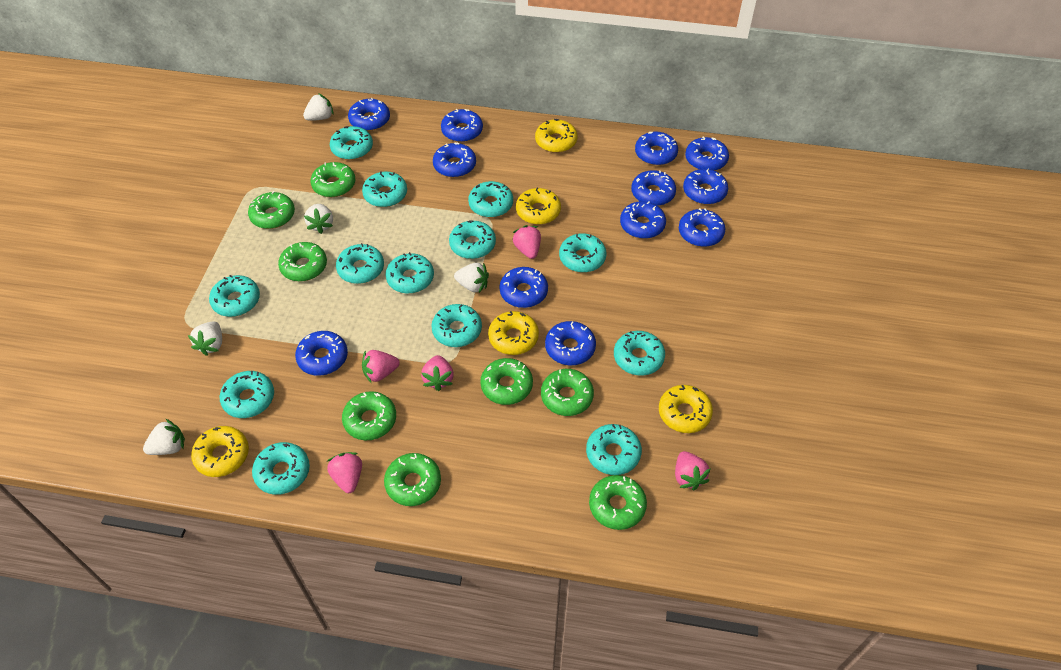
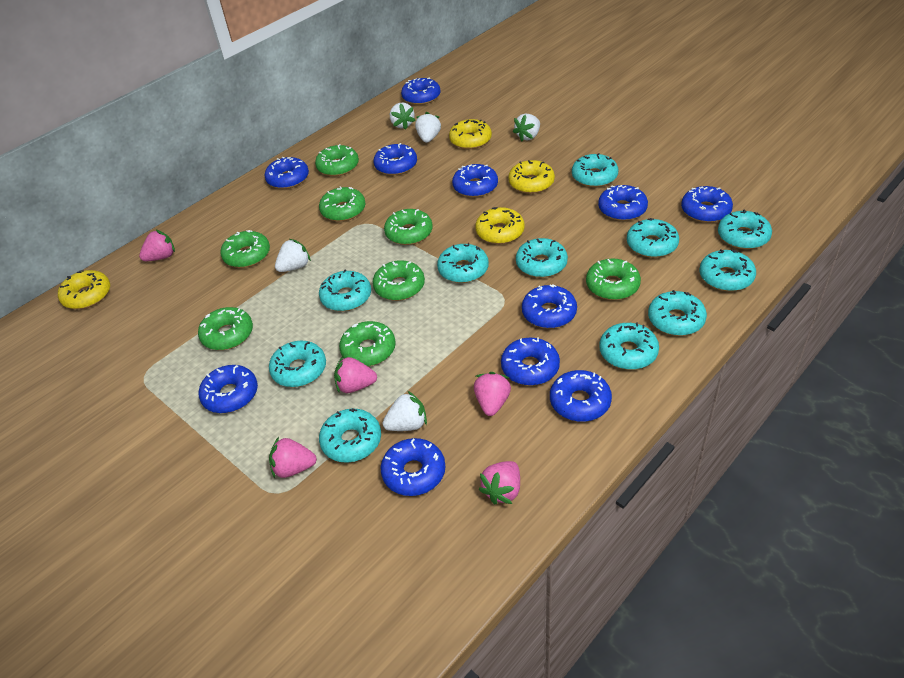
blue donut: [295,331,348,376] [348,98,390,131] [433,142,476,177] [441,109,483,142] [499,267,548,308] [545,321,596,365] [620,201,666,239] [631,170,676,206] [635,132,678,165] [679,208,725,247] [683,169,728,204] [685,137,729,171] = 12 -> [199,365,258,413] [264,157,309,189] [373,143,417,175] [381,438,446,496] [401,77,441,105] [452,164,498,197] [501,338,560,386] [522,284,577,328] [550,370,612,422] [598,185,648,221] [681,186,733,223] = 11
turquoise donut: [209,275,260,317] [220,371,274,418] [252,442,310,495] [330,126,373,160] [336,243,384,284] [362,171,407,207] [386,252,434,294] [431,304,482,347] [449,220,496,259] [468,181,513,217] [559,233,607,273] [586,424,642,475] [614,331,665,376] = 13 -> [269,341,326,387] [319,270,371,311] [319,408,381,463] [437,243,489,283] [516,238,568,278] [572,153,618,187] [599,322,659,370] [627,218,679,258] [648,290,707,336] [699,249,756,291] [718,209,772,249] = 11
yellow donut: [191,426,249,477] [488,311,539,355] [516,188,561,225] [535,119,577,153] [659,385,713,433] = 5 -> [58,270,110,309] [449,119,492,149] [475,207,525,244] [508,160,555,194] = 4

